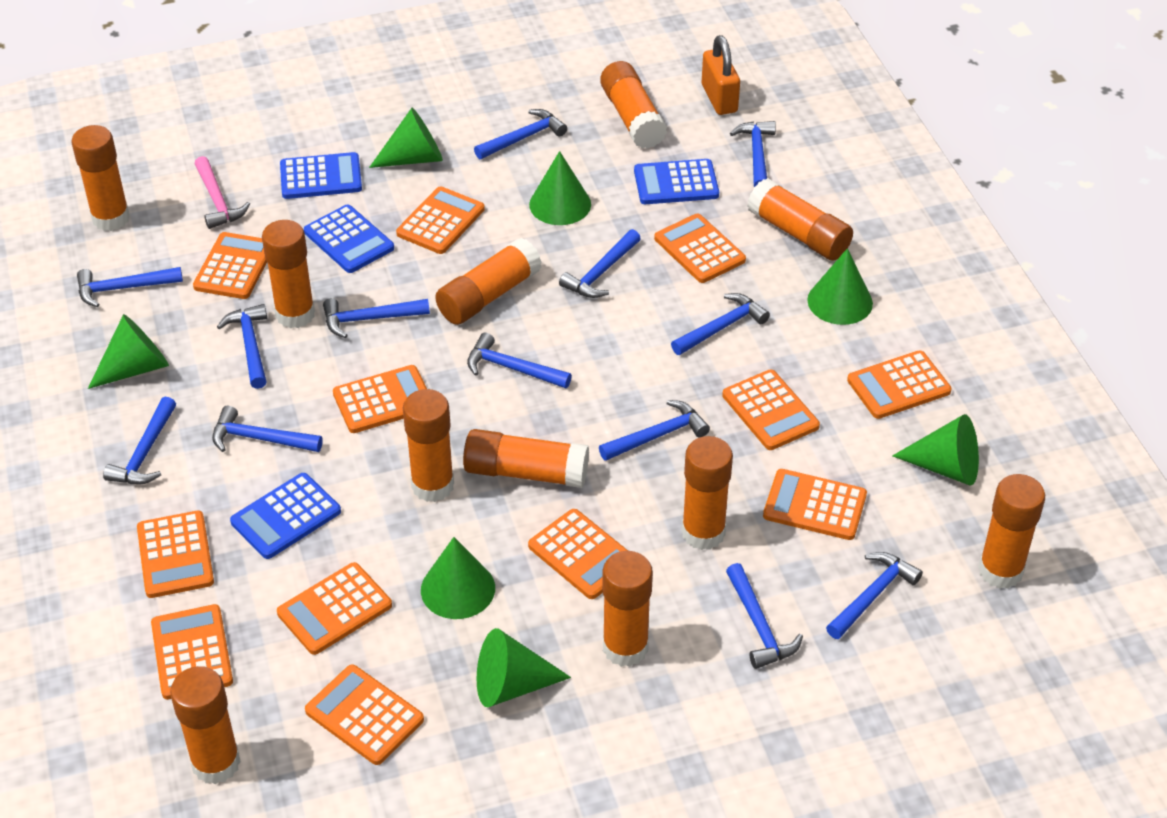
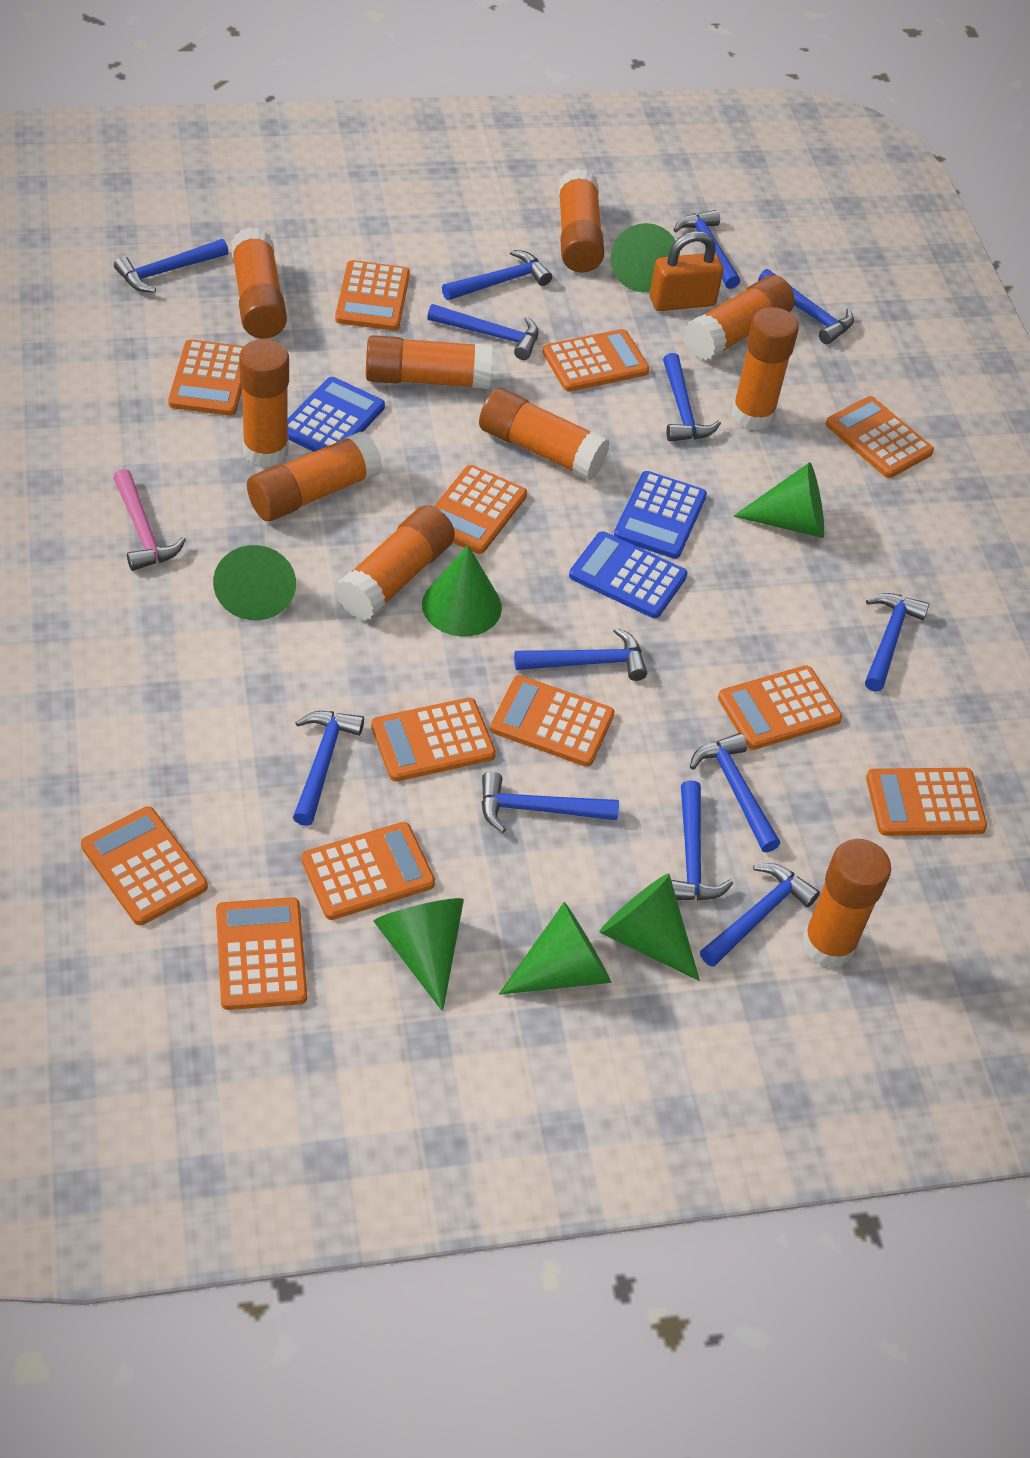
blue calculator: [230,473,341,559] [280,152,362,199] [304,205,394,273] [634,159,719,204] = 4 -> [288,377,385,452] [569,531,687,618] [614,471,707,559] = 3
orange glue stick: [72,125,130,231] [170,666,241,784] [262,220,315,328] [403,389,454,502] [435,238,542,325] [463,429,589,488] [600,61,667,149] [602,551,653,667] [682,436,733,550] [747,178,853,260] [978,474,1045,589] = 11 -> [231,228,287,339] [239,339,289,467] [247,431,382,521] [335,505,455,621] [366,335,492,389] [479,388,610,480] [558,168,604,273] [684,275,795,361] [731,307,799,431] [802,839,891,969] = 10

